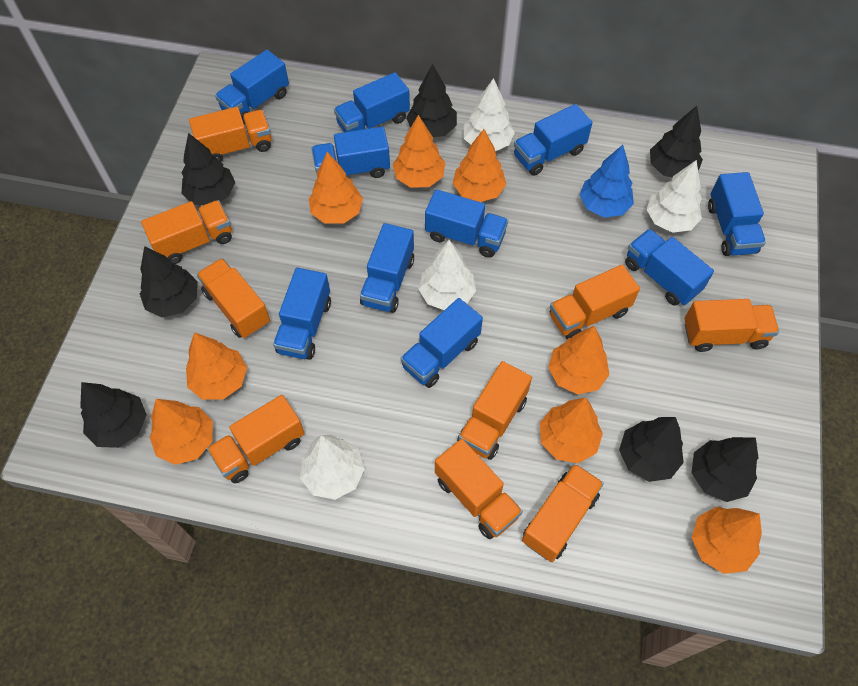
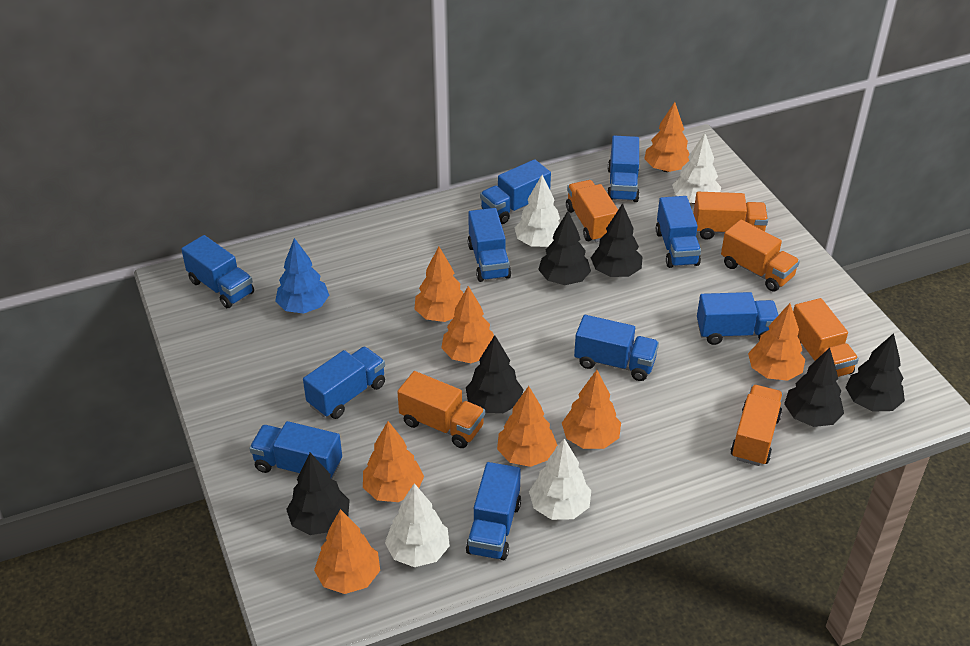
black tree: [80,382,147,448] [140,246,198,317] [181,133,235,205] [406,64,457,137] [619,417,684,482] [650,106,703,178] [692,437,759,502] = 7 -> [286,453,350,535] [466,335,524,413] [538,211,591,285] [591,203,642,277] [784,348,844,427] [845,333,905,412] = 6
orange truck: [141,200,232,264] [189,107,272,162] [197,258,270,338] [207,395,305,483] [435,439,523,539] [457,361,532,460] [522,463,604,562] [550,265,640,339] [685,299,779,352] = 9 -> [397,371,485,448] [566,180,618,242] [693,192,768,240] [721,220,800,291] [731,385,783,466] [793,298,859,377] = 6

